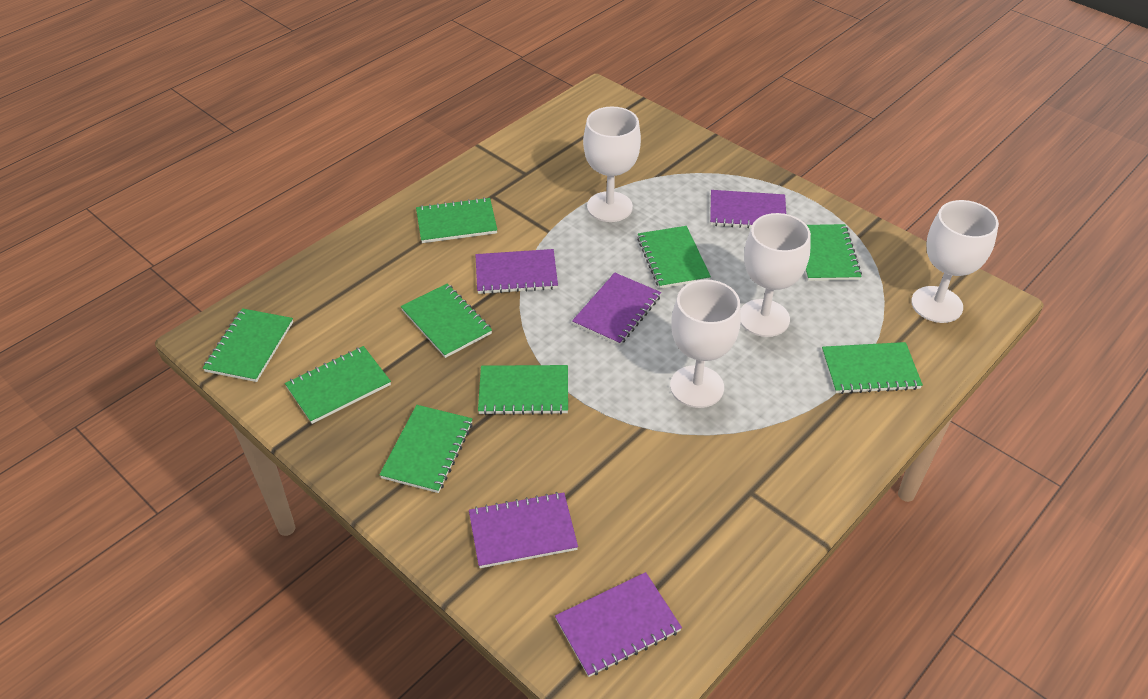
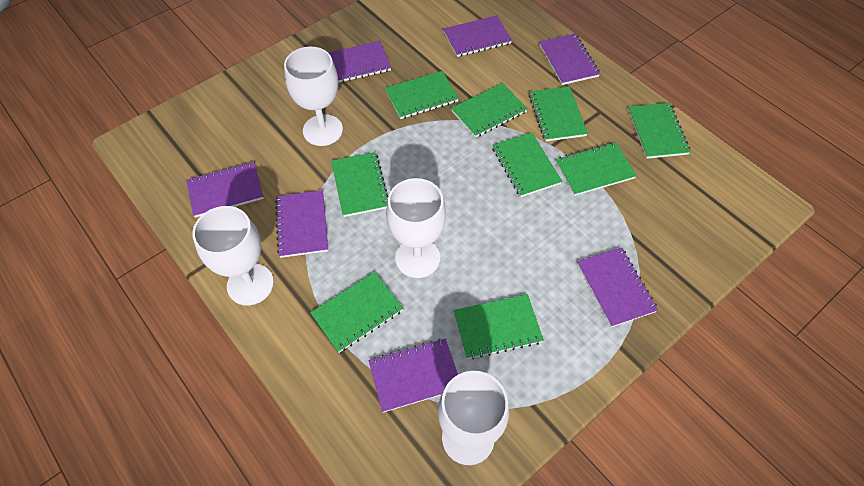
purple notebook: [469,492,578,568] [475,249,558,294] [555,572,682,677] [572,273,661,346] [710,190,786,228] = 5 -> [186,162,264,218] [275,190,328,258] [328,41,391,83] [369,338,458,413] [443,15,512,57] [539,33,600,85] [577,247,658,327] = 7

